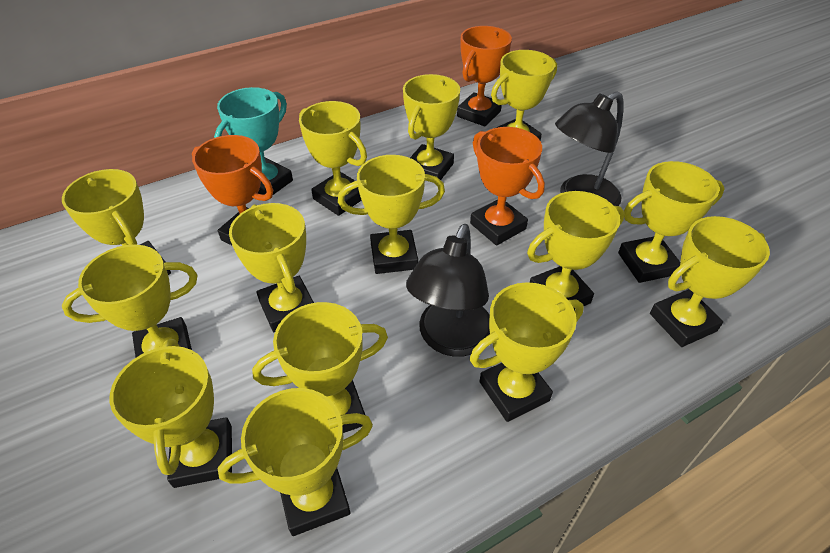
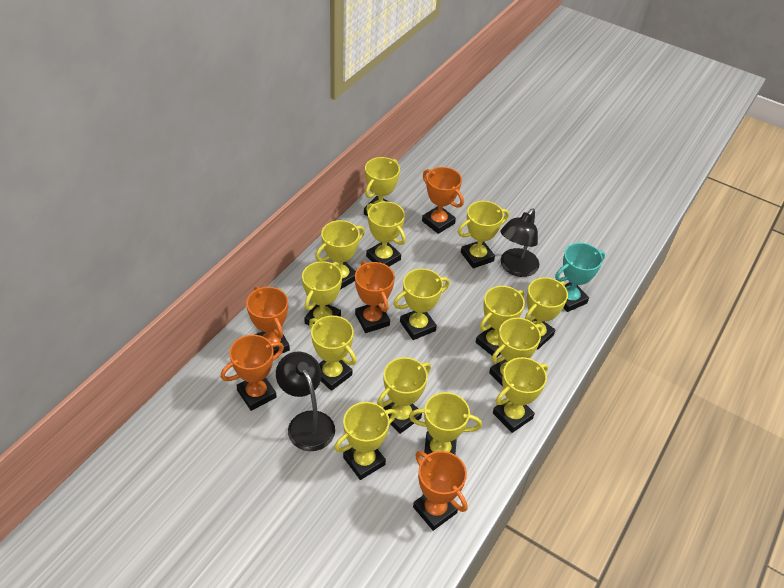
orange trophy: [192,135,273,245] [457,26,512,127] [470,127,545,246] = 3 -> [221,335,284,411] [246,286,290,355] [355,261,395,333] [413,451,467,531] [422,167,464,234] = 5

